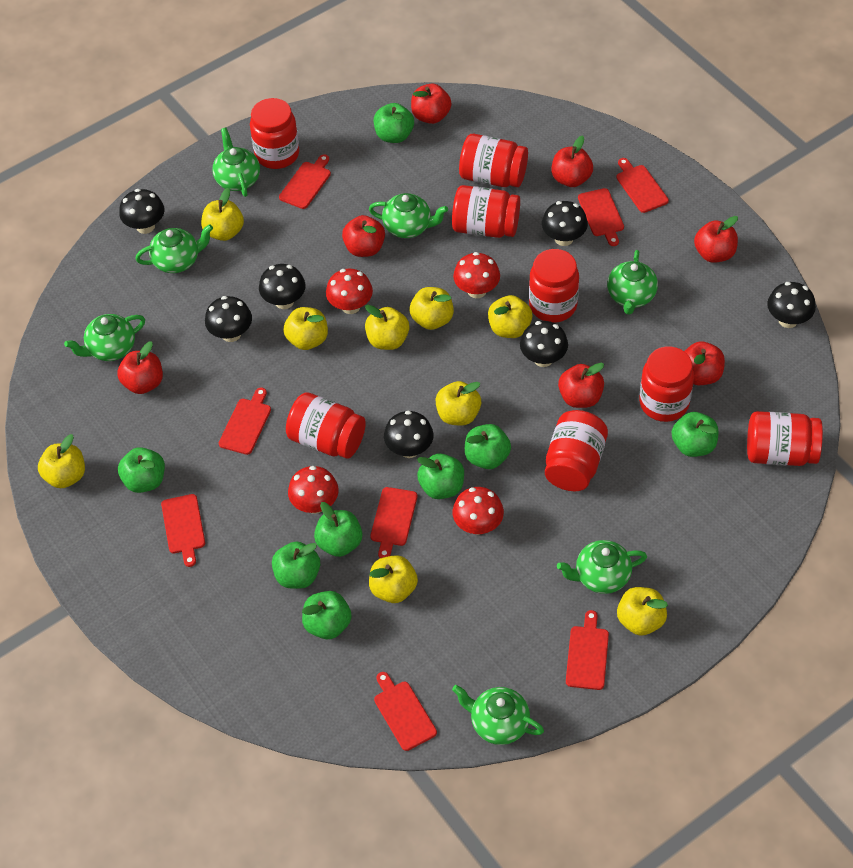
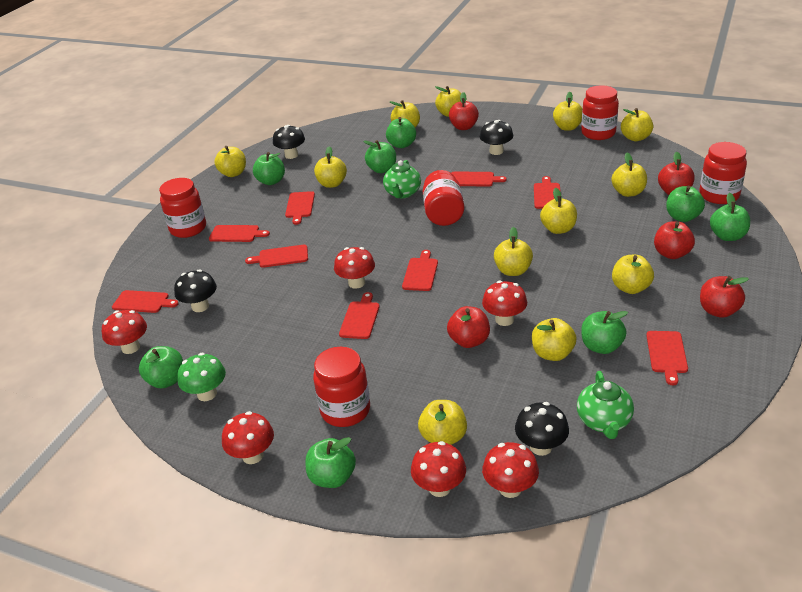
black mushroom: [119,189,164,234] [205,296,252,342] [259,264,305,309] [384,411,434,458] [520,321,568,367] [542,201,588,246] [767,282,816,328] = 7 -> [174,269,217,312] [273,125,305,159] [480,120,513,155] [515,402,569,456] = 4
green mushroom: none = 0 -> [177,353,226,401] = 1
green teapot: [64,314,145,361] [135,224,213,273] [212,127,260,197] [369,193,448,238] [452,685,544,745] [557,540,647,594] [607,250,658,315] = 7 -> [383,160,421,198] [577,371,634,439] = 2
red apple: [117,341,163,394] [342,215,385,257] [411,84,452,124] [551,135,593,187] [558,363,604,408] [684,341,725,385] [694,216,738,263] = 7 -> [447,306,490,348] [449,92,479,130] [654,221,695,259] [658,152,695,195] [700,276,749,318] = 5
red cutting board: [161,494,205,567] [219,387,271,455] [279,154,331,209] [370,487,418,558] [374,672,437,751] [566,610,609,690] [578,188,624,246] [616,158,669,213] = 8 -> [112,290,179,313] [209,225,270,242] [245,245,308,268] [285,191,315,225] [339,292,380,339] [402,250,438,291] [451,171,507,187] [534,176,561,209] [646,331,688,385] = 9
red jar: [250,98,299,169] [286,393,366,459] [452,185,520,238] [459,134,528,187] [529,249,579,323] [545,410,608,491] [639,346,694,422] [747,411,823,466] = 8 -> [159,178,206,238] [313,347,370,427] [423,170,464,226] [581,85,619,140] [700,142,747,204] = 5
red mushroom: [288,466,339,514] [326,269,373,314] [453,252,500,298] [453,487,504,535] = 4 -> [102,310,147,354] [222,411,274,464] [334,247,375,289] [411,441,466,497] [482,281,527,326] [482,442,539,498] = 6
yellow apple: [38,434,85,488] [201,188,244,241] [283,307,328,350] [365,305,409,350] [369,555,418,603] [410,287,454,330] [435,381,481,426] [488,295,532,338] [617,587,668,636] = 9 -> [214,146,246,177] [314,147,347,188] [390,100,420,128] [418,400,467,445] [435,86,461,117] [494,227,533,276] [532,318,576,361] [540,188,577,234] [553,92,583,131] [611,153,647,197] [612,255,654,294] [621,108,653,141] = 12

